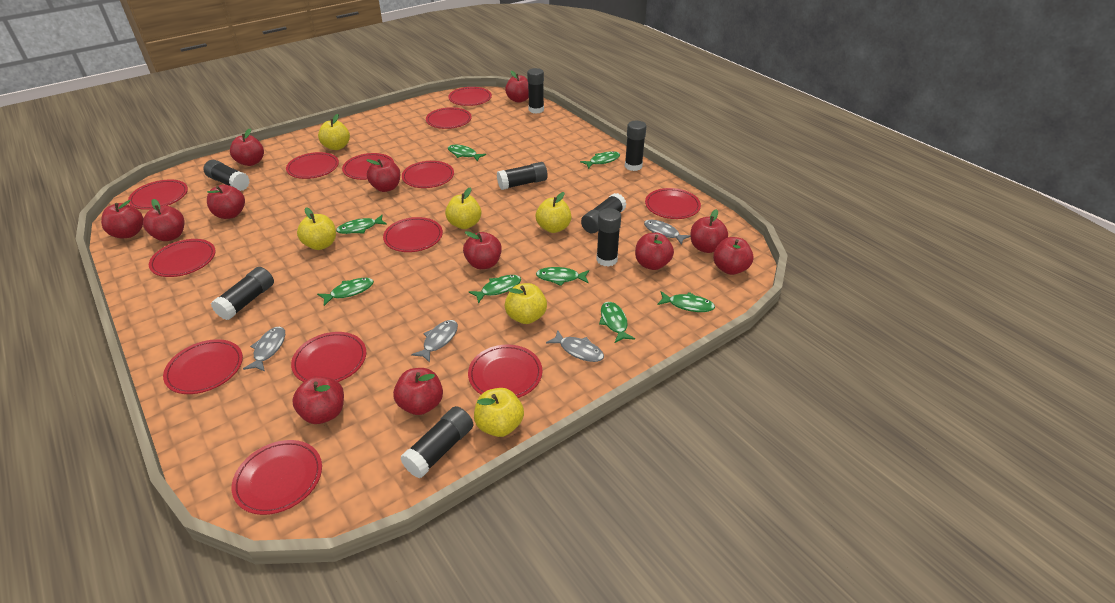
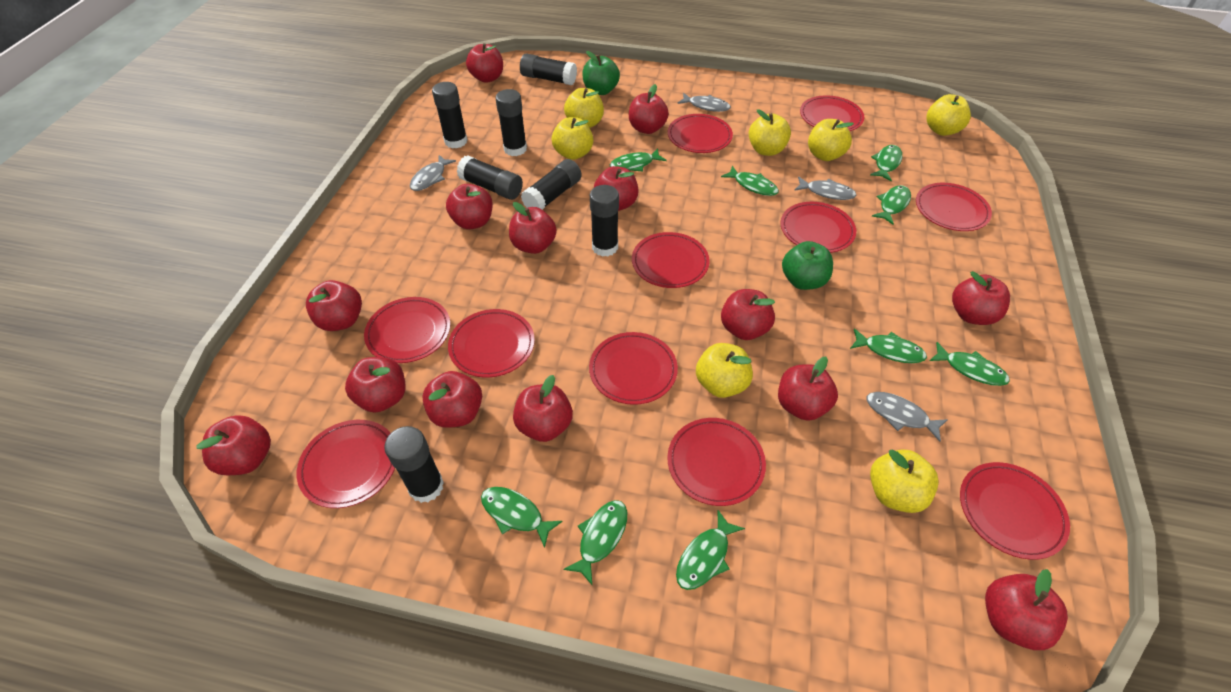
black glue stick: [203,160,250,191] [211,267,274,320] [400,406,474,478] [497,162,548,190] [527,68,544,114] [581,193,626,234] [596,208,621,267] [625,121,646,171] = 8 -> [384,426,444,503] [432,82,468,148] [457,155,523,200] [495,89,527,156] [520,54,577,85] [521,159,582,210] [590,185,619,257] = 7
green apple: none = 0 -> [582,51,620,95] [782,241,833,290] = 2
green fish: [317,278,374,306] [336,215,387,234] [448,145,486,161] [469,275,521,303] [536,267,589,286] [580,151,620,169] [599,302,635,343] [657,291,715,312] = 8 -> [481,487,563,548] [563,500,627,585] [610,149,667,171] [676,510,745,590] [721,166,779,196] [850,328,927,363] [870,145,902,181] [872,185,911,225] [929,342,1010,386] = 9
red apple: [101,200,144,238] [143,199,185,241] [207,185,245,219] [230,129,264,166] [292,376,344,424] [367,159,400,192] [393,368,443,415] [463,231,502,269] [505,71,529,103] [635,233,674,270] [690,209,728,253] [713,237,754,275] = 12 -> [196,415,271,475] [306,280,362,331] [345,357,405,413] [422,371,482,428] [446,184,493,229] [466,43,503,83] [509,202,557,254] [513,375,573,442] [594,166,638,211] [629,84,669,134] [721,289,775,340] [778,357,838,421] [952,271,1010,325] [985,569,1068,650] = 14
red plate: [128,179,188,210] [149,239,216,277] [163,339,243,394] [232,440,322,515] [286,152,339,179] [291,332,366,382] [342,153,394,180] [383,217,443,252] [402,161,454,188] [426,107,472,129] [448,87,492,106] [468,344,542,398] [645,188,701,219] = 13 -> [297,420,395,508] [364,297,451,363] [448,309,535,377] [589,332,678,405] [632,232,710,288] [667,418,766,506] [668,114,733,153] [781,202,856,253] [800,95,864,131] [916,183,992,231] [960,462,1070,560] = 11
yellow apple: [297,207,336,250] [318,114,350,150] [445,187,481,229] [474,388,524,437] [505,283,547,324] [536,192,571,233] = 6 -> [552,117,594,160] [564,88,604,128] [696,343,753,398] [749,109,791,156] [808,119,854,161] [870,449,939,513] [926,94,971,136] = 7

